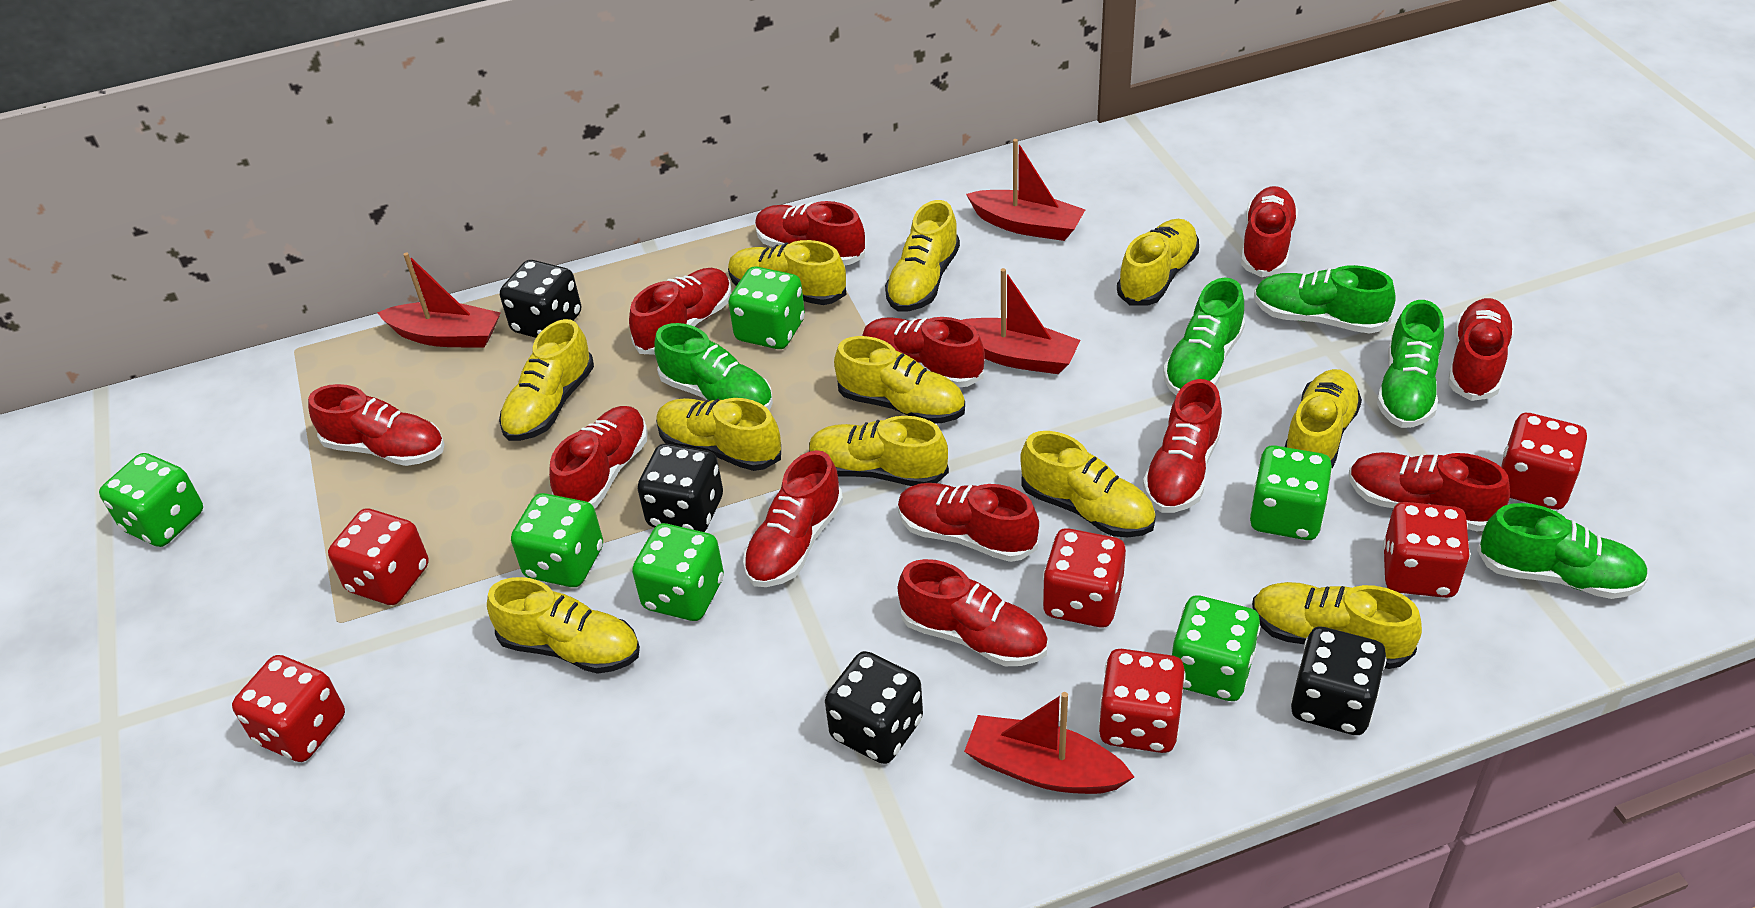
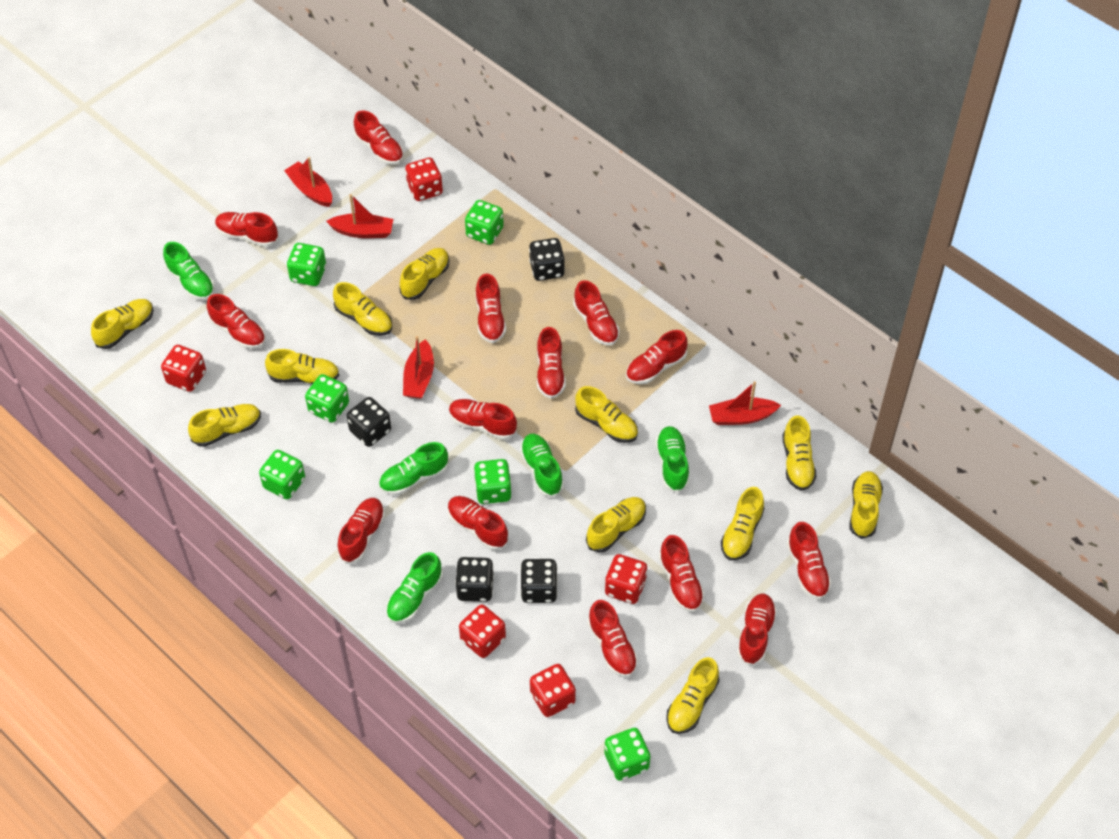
red dice: [232,655,345,762] [328,508,429,605] [1042,528,1126,627] [1098,649,1186,753] [1383,502,1470,598] [1501,413,1587,510] = 6 -> [161,345,206,392] [405,157,443,201] [459,604,506,658] [530,664,576,717] [605,554,647,604] = 5
red shoe: [308,384,445,466] [549,406,648,509] [629,268,731,355] [743,450,843,587] [755,201,865,265] [862,317,985,387] [898,483,1039,562] [898,559,1048,666] [1143,379,1222,513] [1241,186,1298,277] [1349,452,1510,532] [1448,298,1515,401] = 12 -> [207,294,265,349] [215,212,278,247] [337,498,385,564] [354,110,404,165] [448,496,509,550] [449,399,517,440] [475,274,506,343] [537,327,566,399] [573,280,619,345] [588,600,638,677] [626,330,688,384] [659,535,705,612] [737,594,777,666] [787,522,831,600] = 14

